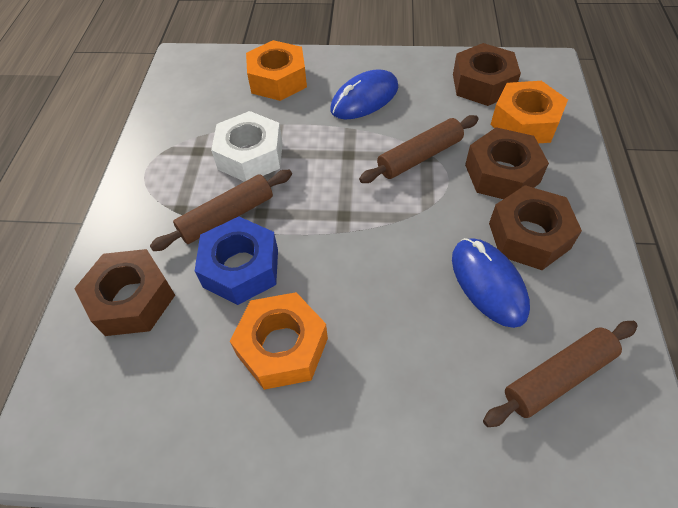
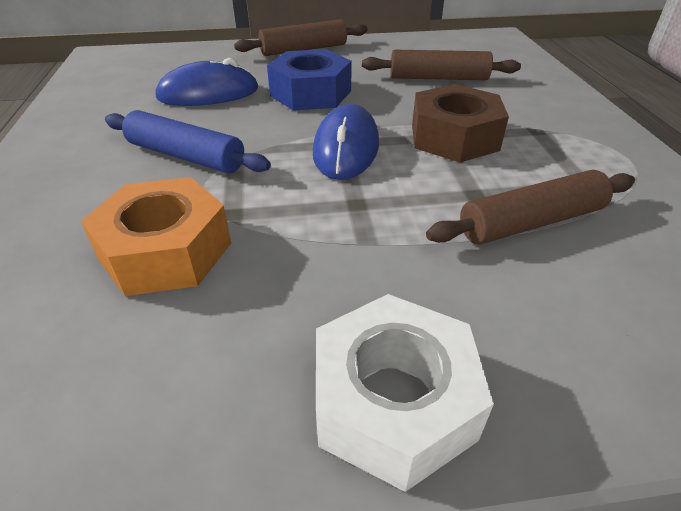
blue rolling pin: none = 0 -> [105,110,271,174] = 1
brown nut: [74,249,175,336] [453,43,521,106] [465,127,549,199] [489,185,582,270] = 4 -> [412,84,509,163] = 1
orange nut: [230,292,328,390] [246,40,307,101] [490,81,568,143] = 3 -> [81,177,231,296] = 1

